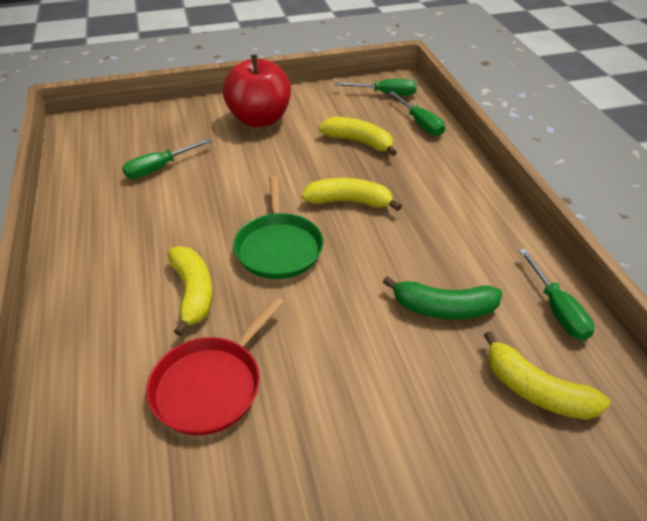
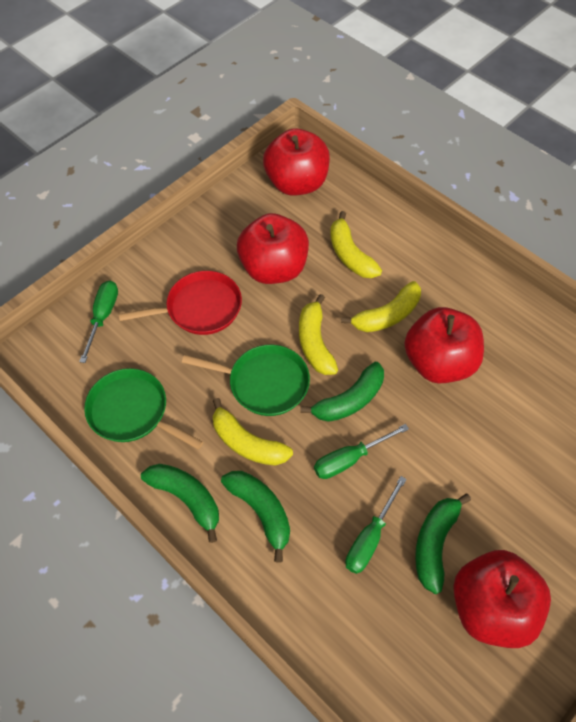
green banana: [383,276,502,319] = 1 -> [141,464,219,543] [221,471,290,563] [300,362,384,422] [415,493,471,594] = 4
green pan: [233,176,323,279] = 1 -> [84,368,203,449] [182,345,310,416] = 2
green screwdriver: [122,138,212,179] [335,79,417,95] [389,91,445,136] [519,249,594,341] = 4 -> [79,281,118,363] [314,424,409,479] [345,476,407,574] = 3
red apple: [223,55,291,127] = 1 -> [237,213,309,284] [263,128,330,196] [404,307,484,384] [453,550,551,648] = 4

